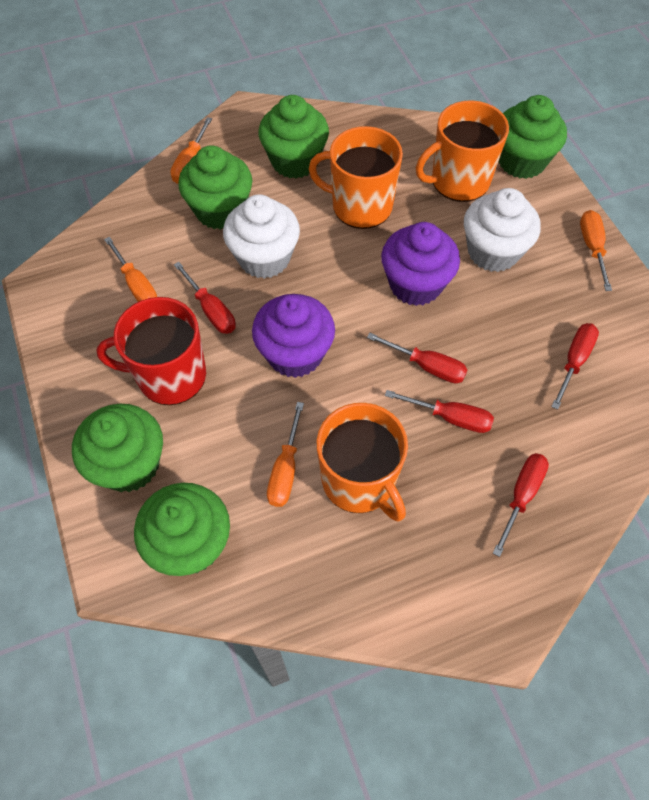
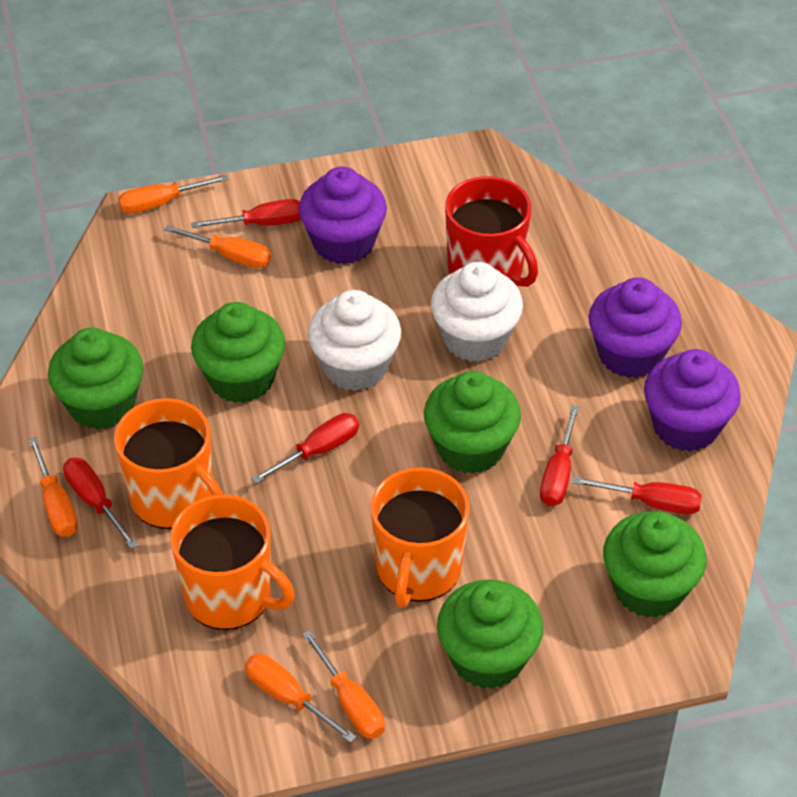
orange screwdriver: [104,237,157,302] [170,117,212,184] [267,402,304,507] [580,210,612,291] = 4 -> [29,437,78,537] [118,175,228,214] [164,225,271,268] [245,654,357,743] [302,630,385,739] = 5
purple cupcake: [252,294,335,378] [381,222,460,306] = 2 -> [299,167,387,264] [589,277,682,378] [644,349,741,452] = 3

